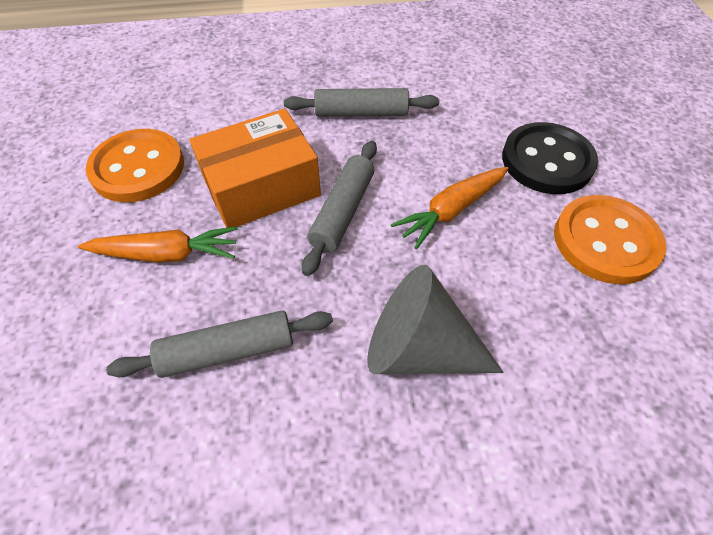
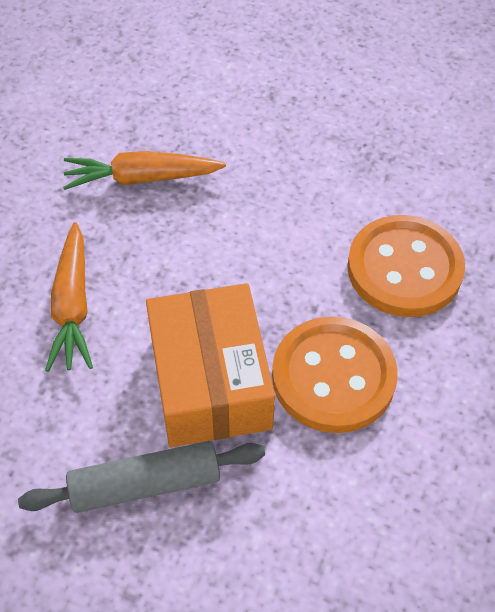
black button: [502,122,598,194] = 1 -> none = 0
grey cone: [367,265,503,374] = 1 -> none = 0
grey rolling pin: [106,310,333,378] [284,88,439,117] [302,141,377,276] = 3 -> [18,441,265,513] = 1

